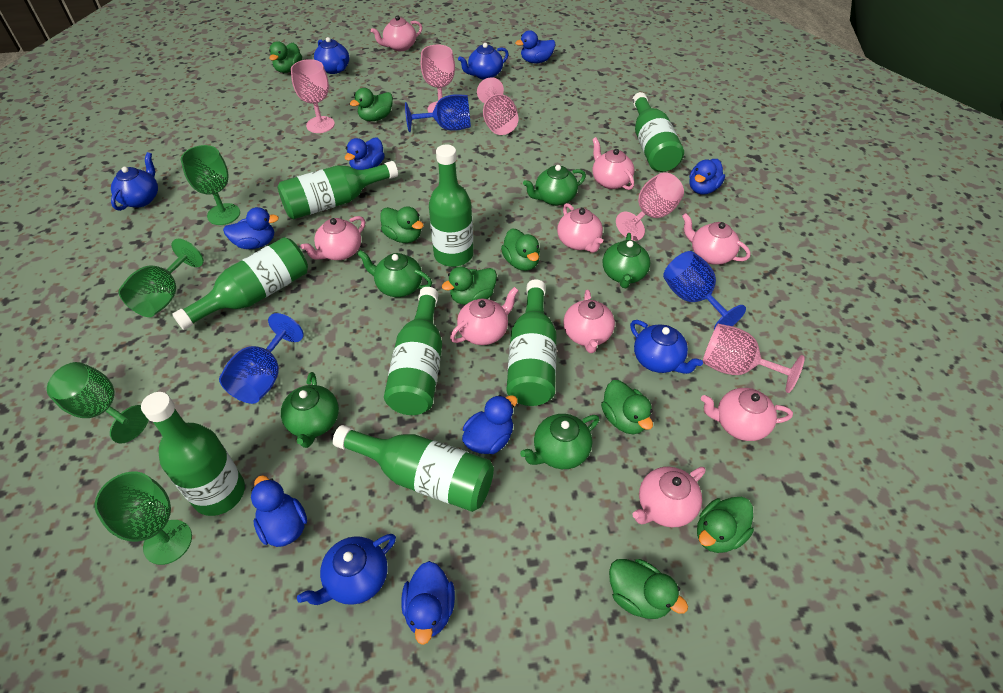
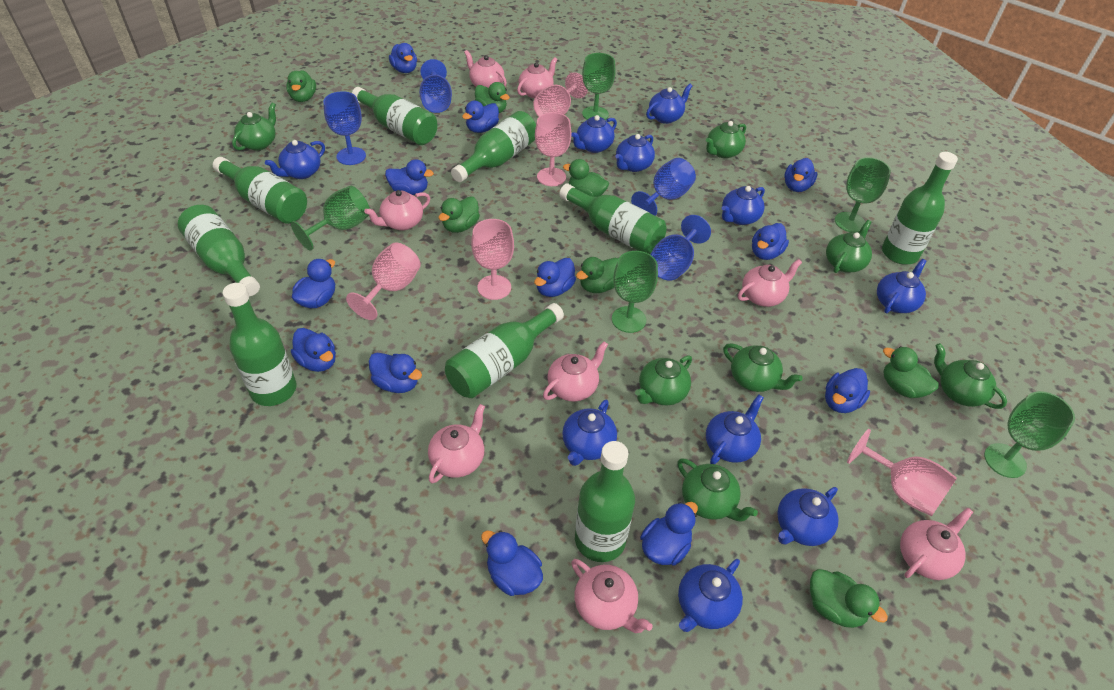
blue duck: [223,207,279,249] [251,475,307,547] [345,138,384,170] [401,561,455,645] [462,395,518,454] [515,30,555,63] [689,159,725,194] = 7 -> [291,328,336,372] [292,259,335,308] [369,353,422,393] [385,159,434,195] [389,43,417,73] [462,101,499,133] [481,530,543,596] [534,258,576,297] [640,502,698,566] [752,223,789,260] [784,158,817,192] [825,368,870,413] = 12
blue goblet: [219,313,304,404] [405,94,471,132] [663,251,746,330] = 3 -> [323,91,366,165] [419,59,452,113] [631,158,696,216] [650,215,711,281] = 4
blue teapot: [111,152,158,211] [297,534,396,605] [314,37,349,74] [458,43,509,80] [630,320,703,374] = 5 -> [265,140,325,179] [562,400,617,466] [571,115,617,153] [615,134,655,172] [646,84,692,124] [678,559,743,632] [706,395,764,464] [722,186,765,225] [777,487,838,546] [877,259,927,313] = 10
green bottle: [141,392,245,516] [172,237,308,330] [277,161,398,219] [333,425,494,512] [384,287,442,415] [429,144,473,267] [507,279,557,406] [632,92,684,172] = 8 -> [178,205,260,296] [213,157,307,224] [222,283,296,406] [352,87,437,145] [445,303,564,398] [451,111,536,182] [559,183,667,254] [575,441,635,562] [882,152,958,265] = 9
green duck: [269,41,302,73] [350,88,393,121] [380,206,424,243] [442,267,497,305] [501,229,540,271] [601,380,653,434] [609,559,688,619] [697,497,754,553] = 8 -> [286,70,316,102] [439,197,480,233] [475,82,510,113] [563,159,609,197] [576,257,619,293] [810,569,888,628] [883,346,939,398] = 7
green goblet: [47,362,149,444] [94,471,192,565] [118,239,204,317] [181,145,240,225] = 4 -> [291,186,370,251] [582,53,616,120] [612,251,658,333] [835,157,891,233] [984,391,1075,478] = 5
green teapot: [281,372,339,448] [357,250,432,297] [520,414,599,469] [523,165,586,206] [603,233,650,288] = 5 -> [232,103,276,151] [635,355,692,405] [677,459,758,521] [706,121,746,158] [723,343,803,392] [826,220,872,273] [934,343,1007,409] = 7
pink teapot: [301,216,365,260] [371,15,422,51] [450,287,519,345] [557,203,603,253] [563,290,615,353] [592,137,634,190] [632,467,706,528] [682,213,751,265] [701,388,793,441] = 9 -> [364,190,430,230] [428,404,485,483] [464,50,507,88] [517,57,558,98] [543,341,608,402] [571,559,653,633] [738,259,802,307] [900,508,973,580] = 8

